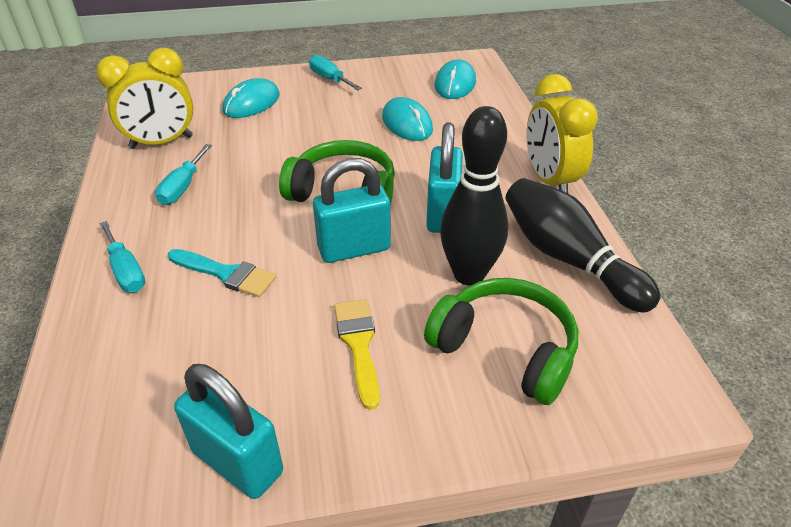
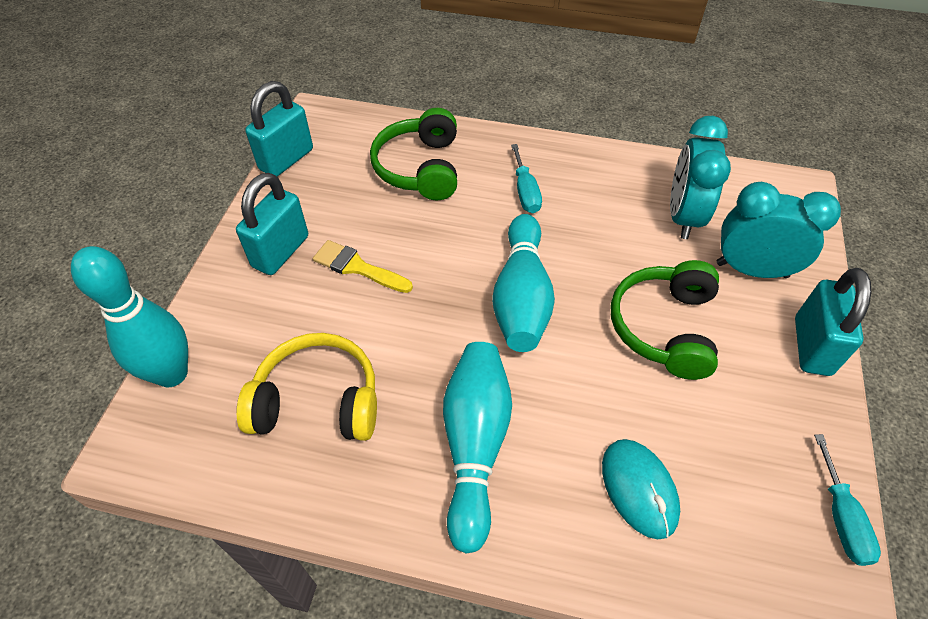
black bowling pin: [440,106,508,286] [505,178,660,313] = 2 -> none = 0
turquoise bowling pin: none = 0 -> [71,246,188,387] [443,342,512,554] [492,214,555,352] = 3
turquoise brush: [168,249,277,297] = 1 -> none = 0
turquoise clock: none = 0 -> [670,116,731,239] [717,182,841,278] = 2
turquoise mouse: [222,78,280,118] [382,97,433,141] [434,59,476,99] = 3 -> [602,439,680,540] = 1
turquoise screwdriver: [99,221,145,292] [155,144,212,205] [309,55,362,90] = 3 -> [511,144,542,213] [814,434,881,566] = 2
yellow clock: [96,48,193,149] [527,74,598,193] = 2 -> none = 0
yellow headphones: none = 0 -> [236,333,377,441] = 1

